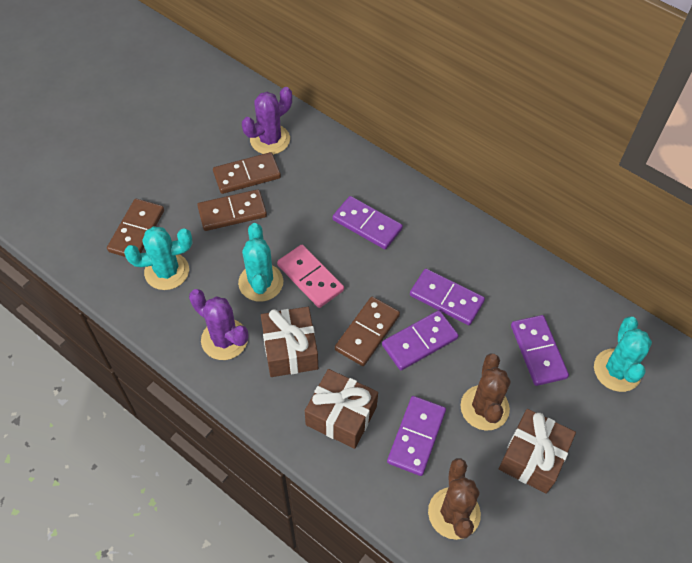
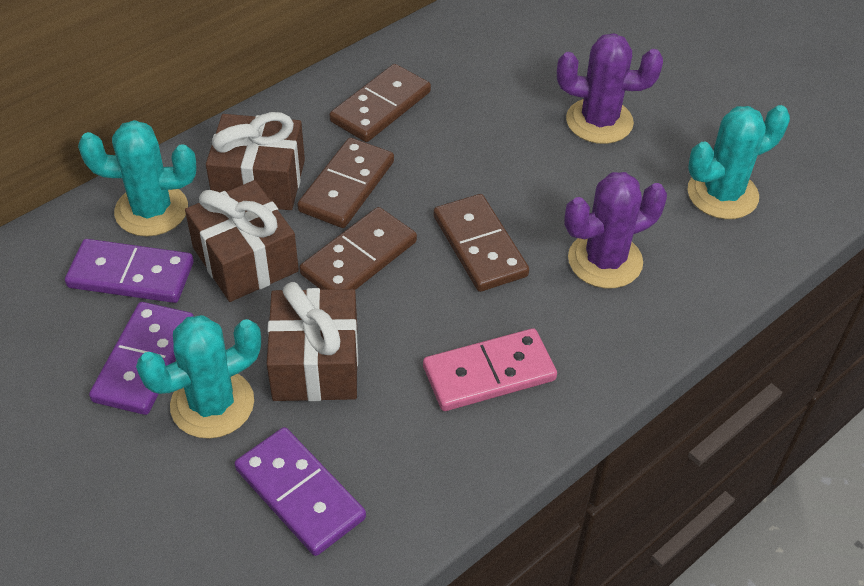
brown cactus: [428,458,481,540] [460,353,511,430] = 2 -> none = 0
purple domino: [333,196,403,249] [382,310,459,370] [387,396,446,476] [410,269,485,325] [511,315,569,386] = 5 -> [65,239,194,303] [89,302,194,415] [235,427,366,556] = 3

